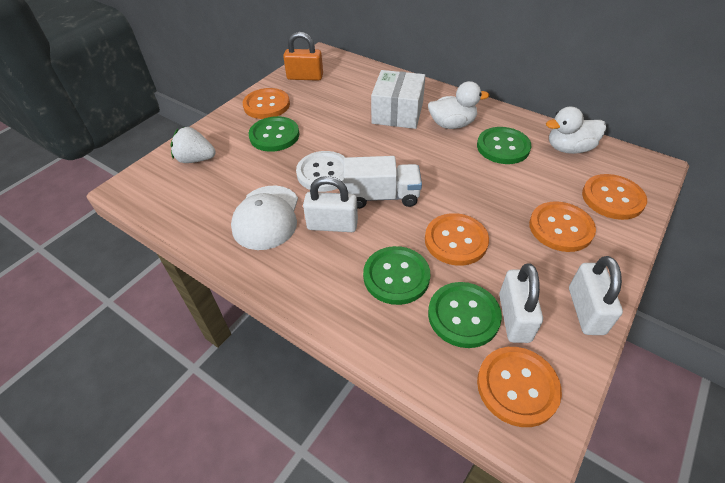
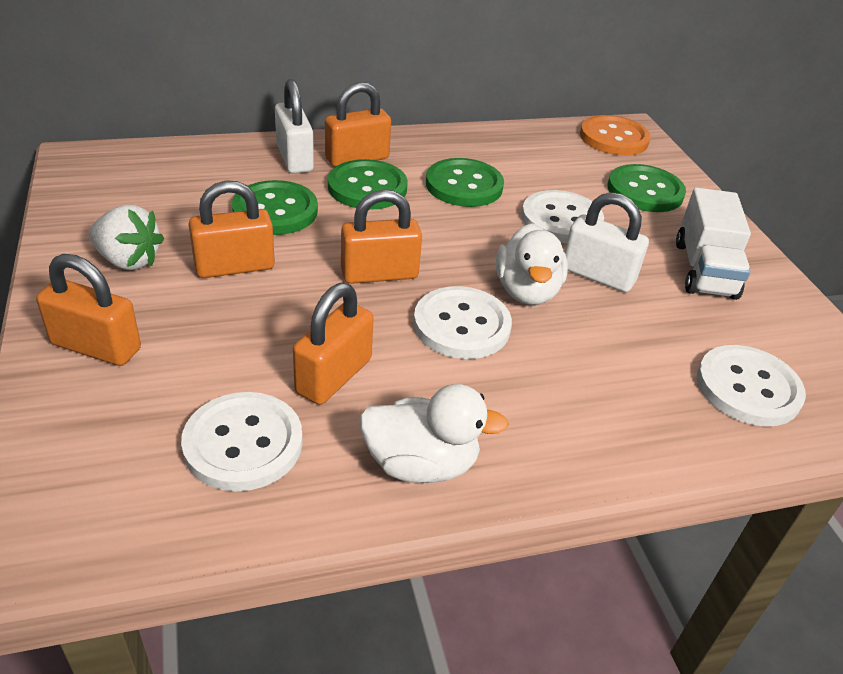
orange button: [243,88,290,119] [425,213,489,266] [477,347,562,427] [529,201,596,252] [582,174,647,220] = 5 -> [580,115,651,156] = 1
orange padlock: [283,32,323,81] = 1 -> [36,254,141,366] [189,180,275,278] [293,283,374,405] [325,82,391,167] [341,189,422,284] = 5
white box: [371,70,425,129] = 1 -> none = 0
white button: [296,151,346,192] = 1 -> [181,392,303,491] [413,286,512,359] [521,190,604,243] [697,345,806,427] = 4
white cap: [231,186,298,250] = 1 -> none = 0
white padlock: [303,176,358,232] [499,263,543,343] [569,256,623,335] = 3 -> [275,79,314,174] [565,192,649,292] = 2

